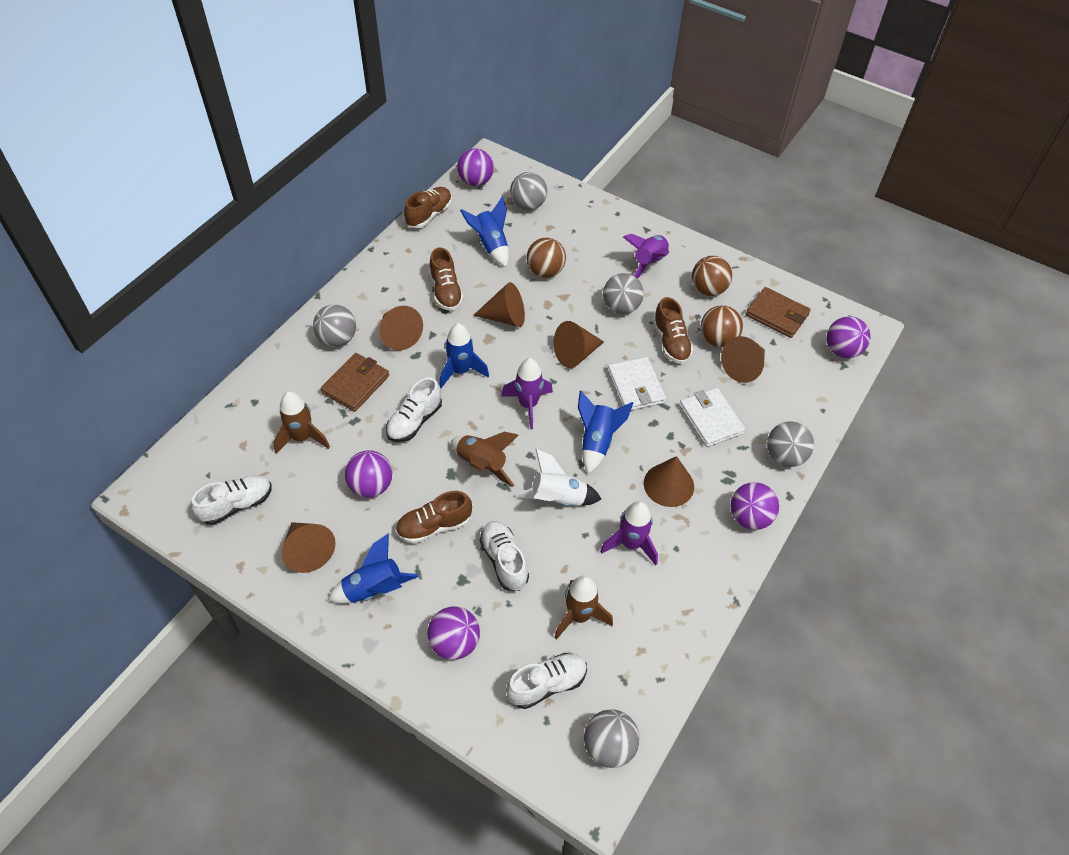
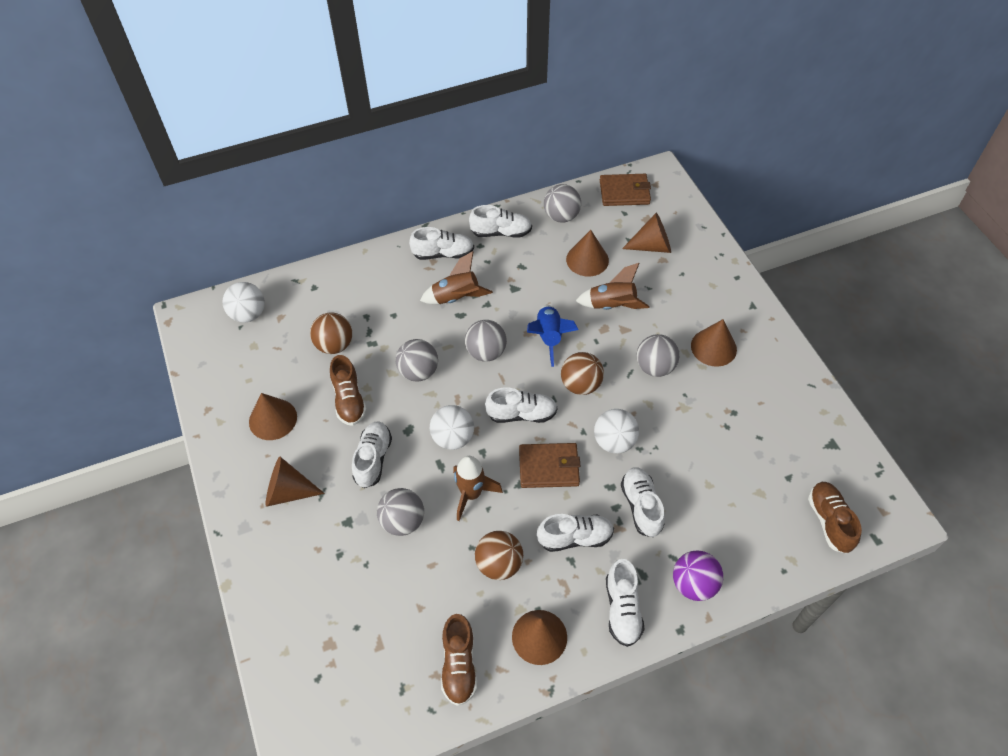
blue rocket: [328,533,419,604] [440,323,489,388] [460,196,509,267] [578,391,633,474] = 4 -> [527,305,579,367] = 1
brown shoe: [395,491,472,544] [404,187,452,228] [429,248,464,311] [653,297,693,364] = 4 -> [330,355,367,426] [441,614,477,706] [808,482,862,553] = 3
purple ball: [345,450,392,498] [427,607,480,660] [457,148,494,186] [730,482,779,530] [826,316,871,358] = 5 -> [673,551,723,601] = 1
purple rocket: [501,358,553,429] [600,501,658,566] [623,234,669,279] = 3 -> none = 0
white ball: none = 0 -> [222,282,265,323] [430,405,474,450] [594,409,639,454] = 3
white rocket: [516,449,601,506] = 1 -> none = 0
white shoe: [191,475,272,525] [386,378,442,442] [480,521,529,591] [506,653,587,709] = 4 -> [352,421,392,488] [409,227,474,260] [469,205,532,238] [485,387,558,423] [537,514,614,552] [606,559,645,647] [621,467,665,537] = 7
white wallet: [608,357,666,410] [679,388,745,447] = 2 -> none = 0

